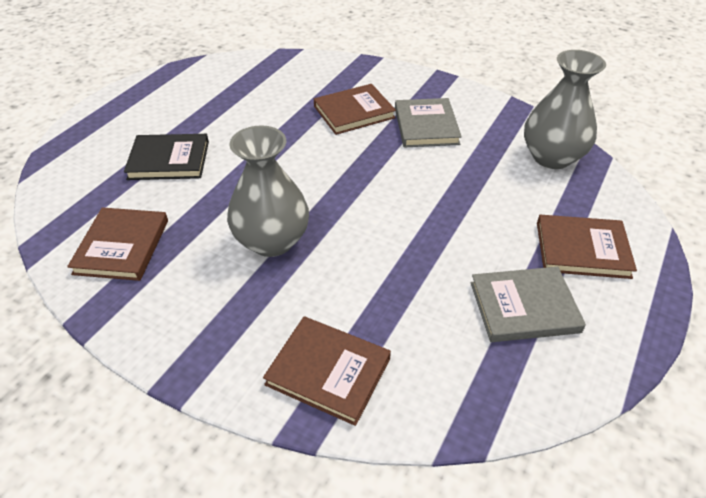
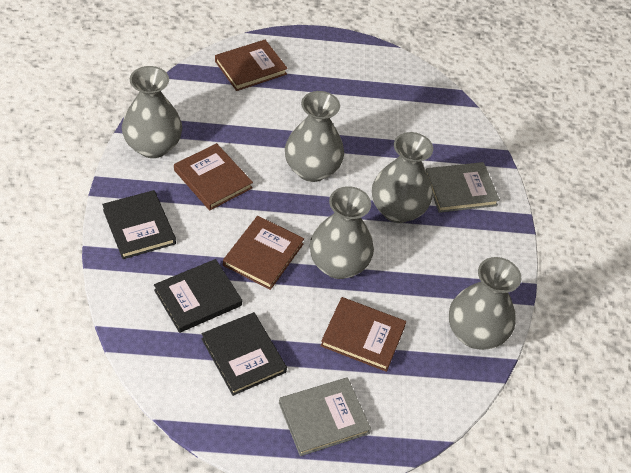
black book: [124,134,209,180] = 1 -> [102,190,176,259] [154,259,242,333] [201,312,287,396] = 3
grey vase: [227,125,309,257] [524,50,606,169] = 2 -> [122,66,182,158] [285,91,344,182] [310,186,374,279] [372,132,433,223] [449,257,521,350] = 5

